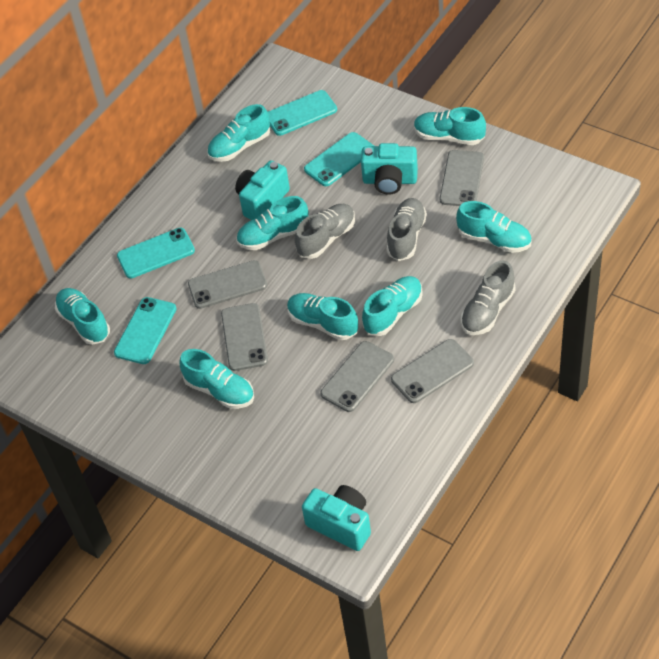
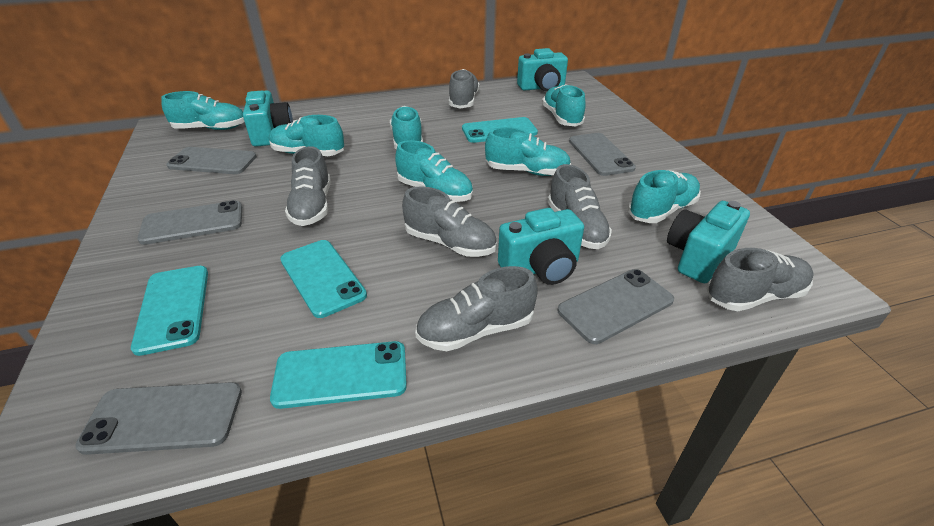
grey shoe: [295,204,355,259] [386,198,427,261] [461,260,515,335] = 3 -> [285,146,331,226] [402,186,497,257] [415,266,538,351] [449,69,480,108] [547,164,612,249] [706,248,814,311] = 6
turquoise camera: [235,160,290,220] [302,485,371,551] [361,143,418,195] = 3 -> [243,90,293,147] [498,208,584,285] [517,48,568,92] [667,201,750,283] = 4
turquoise shoe: [55,288,110,345] [179,349,254,409] [207,104,270,162] [236,196,309,250] [287,293,358,340] [362,276,423,336] [414,107,486,145] [456,201,532,253] = 8 -> [161,91,244,130] [269,115,344,156] [390,106,423,149] [395,140,473,202] [485,127,571,176] [542,84,586,126] [628,170,701,223] = 7

